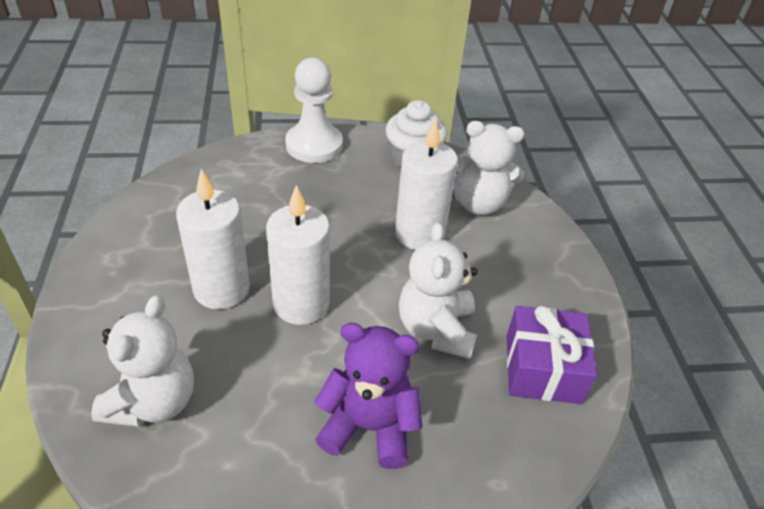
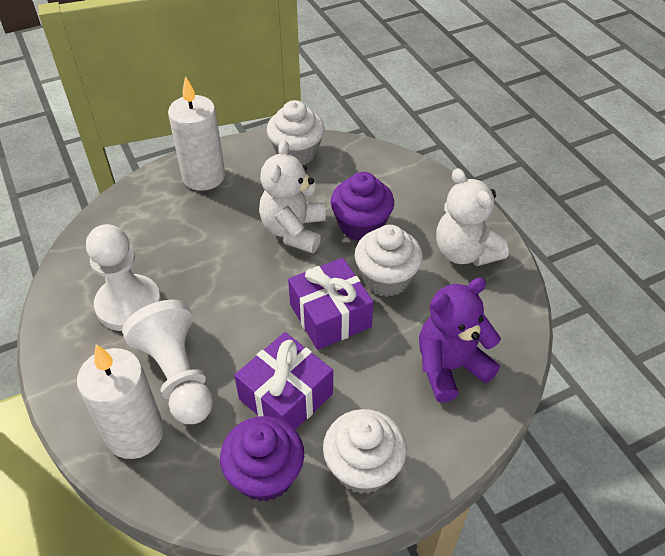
purple cupcake: none = 0 -> [220,416,304,502] [331,172,394,241] = 2
purple gift: [507,306,597,404] = 1 -> [234,332,333,430] [288,258,374,350] = 2
white candle: [176,169,250,309] [266,185,330,325] [395,118,458,250] = 3 -> [77,344,164,459] [168,76,225,191] = 2
white cupcake: [386,100,447,167] = 1 -> [267,100,325,165] [323,409,407,494] [355,225,423,297] = 3
white pawn: [285,57,343,163] = 1 -> [86,224,161,331] [122,300,213,424] = 2
white teddy bear: [91,295,194,427] [399,222,478,359] [453,121,524,215] = 3 -> [259,140,326,253] [436,168,509,266] = 2

